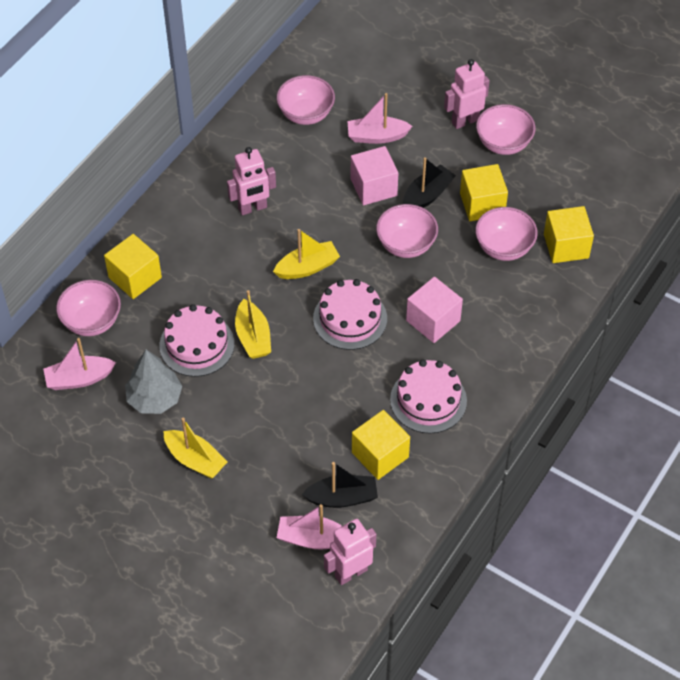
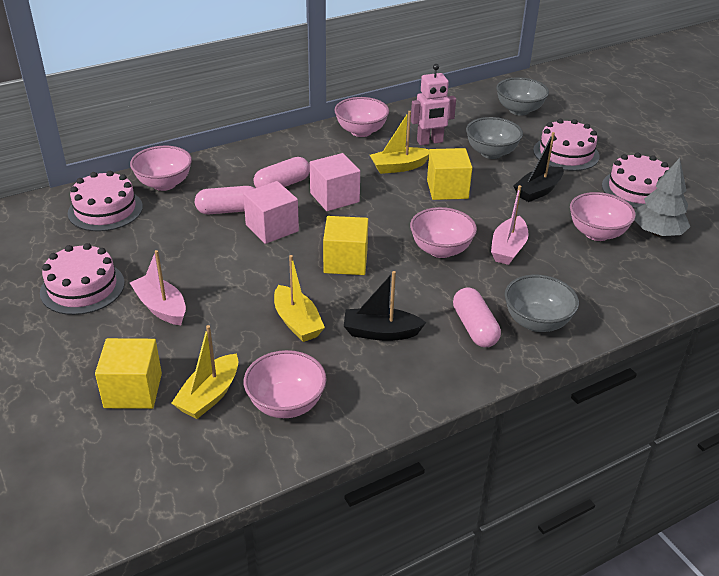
grey bowl: none = 0 -> [466,117,523,159] [496,77,549,116] [505,275,579,332] = 3
pink boat: [43,338,116,390] [277,504,342,549] [348,93,412,144] = 3 -> [130,250,186,325] [491,185,529,265] = 2
pink cake: [160,304,234,377] [313,279,387,350] [390,360,467,434] = 3 -> [40,243,125,315] [68,171,143,232] [533,119,600,171] [602,152,669,209] = 4
pink capsule: none = 0 -> [195,186,255,214] [254,157,310,188] [453,287,501,347] = 3
pink robot: [227,147,276,215] [324,519,376,585] [444,59,490,129] = 3 -> [411,64,456,145] = 1
yellow cube: [104,234,162,299] [352,410,410,480] [460,164,508,221] [544,206,594,263] = 4 -> [95,338,162,409] [323,216,368,275] [427,148,472,200] = 3

